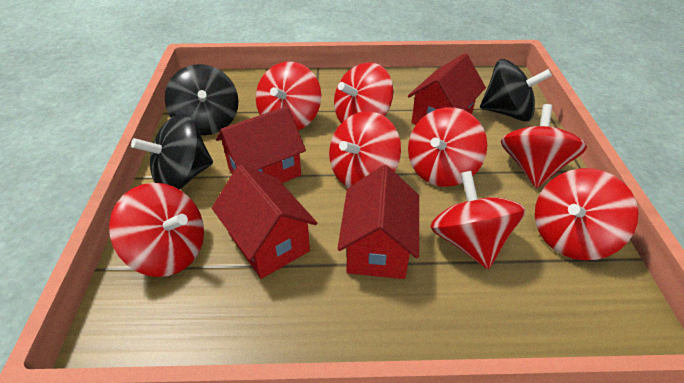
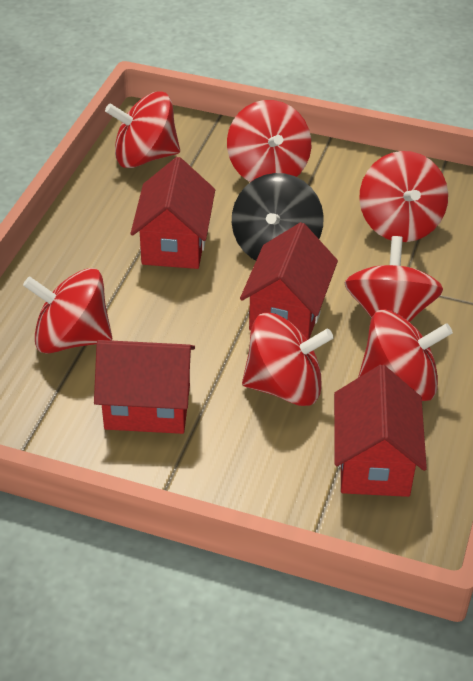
black spinning top: [131,114,213,189] [165,64,239,135] [480,59,552,122] = 3 -> [232,173,324,260] = 1
red spinning top: [109,183,204,277] [256,62,321,130] [329,111,401,188] [334,62,393,123] [408,107,487,187] [430,171,526,269] [501,104,587,188] [535,168,638,260] = 8 -> [23,268,112,353] [105,92,180,168] [227,100,311,182] [242,313,334,406] [344,236,443,322] [358,309,453,401] [359,151,448,242] = 7

